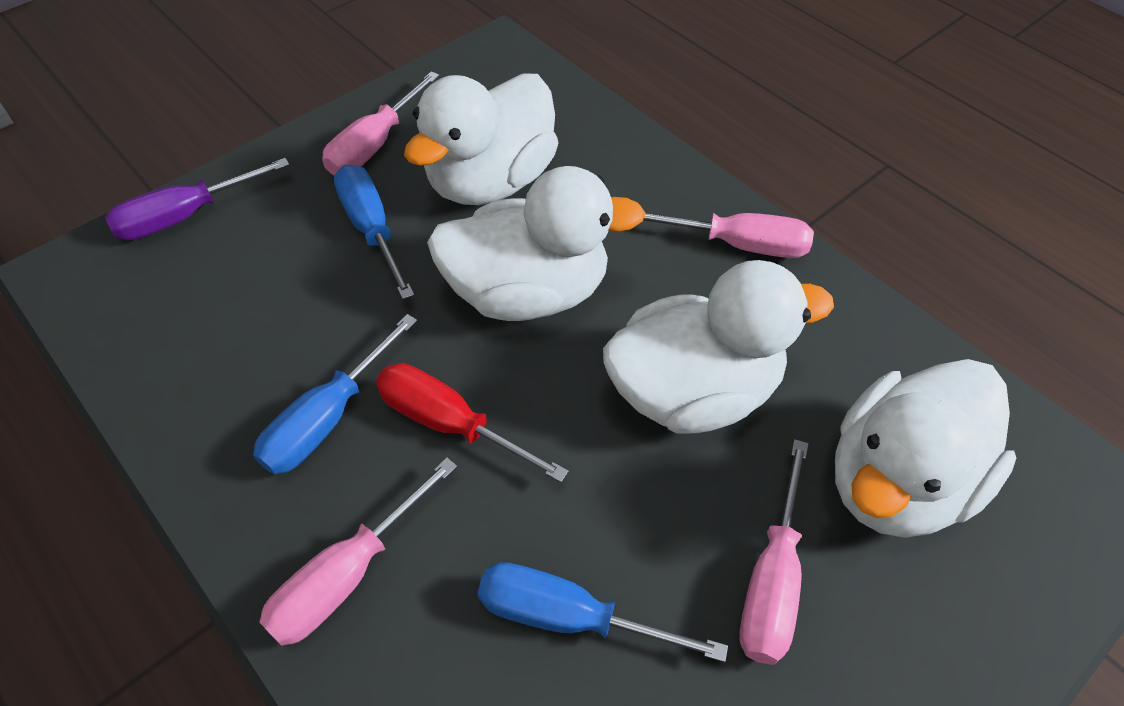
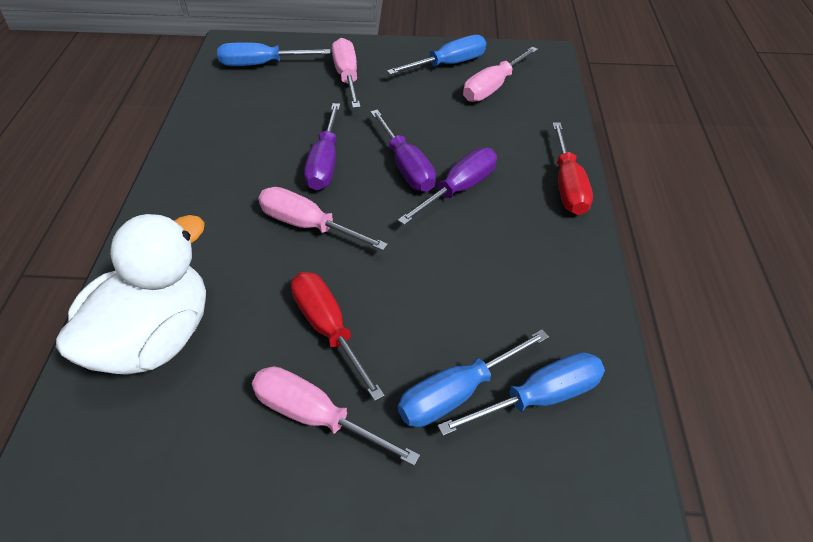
blue screwdriver: [253,314,417,474] [334,165,415,300] [478,562,728,662] = 3 -> [217,42,330,66] [387,35,486,75] [398,330,549,427] [438,352,605,436] = 4
purple screwdriver: [105,158,290,240] = 1 -> [304,103,340,190] [370,110,436,192] [398,148,497,225] = 3
red screwdriver: [376,363,569,483] = 1 -> [291,272,385,401] [552,123,593,215] = 2
white duck: [404,73,558,205] [427,166,645,321] [603,260,834,433] [835,359,1016,538] = 4 -> [56,214,206,375] = 1

